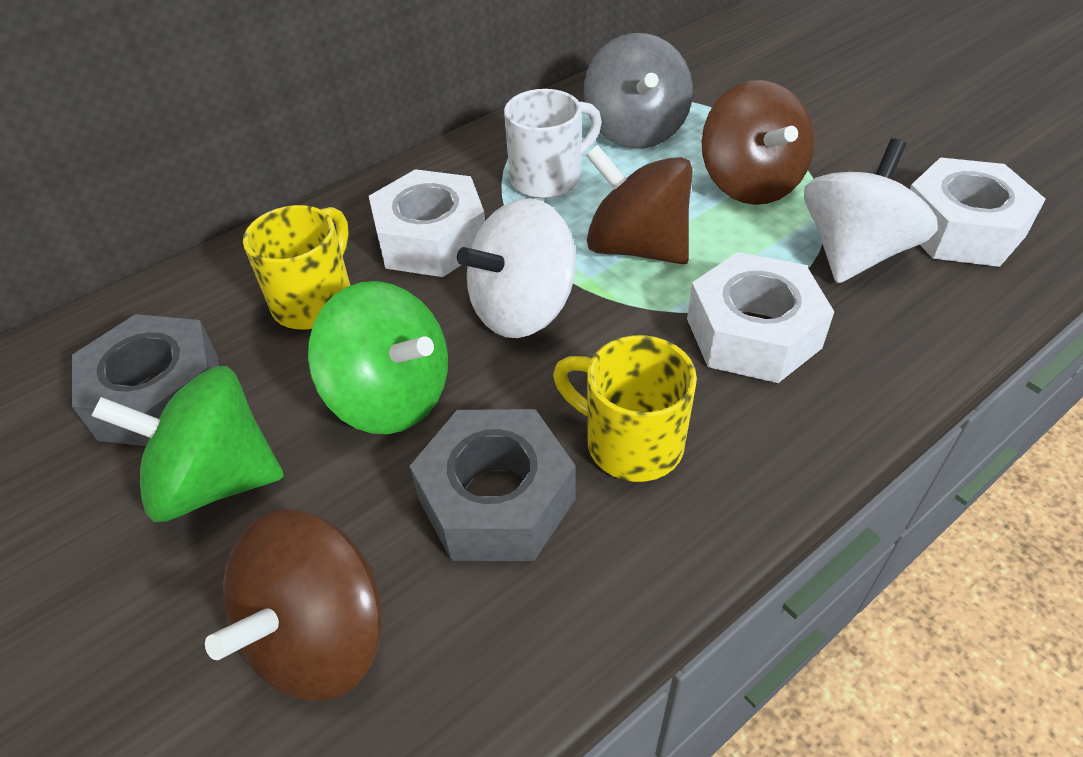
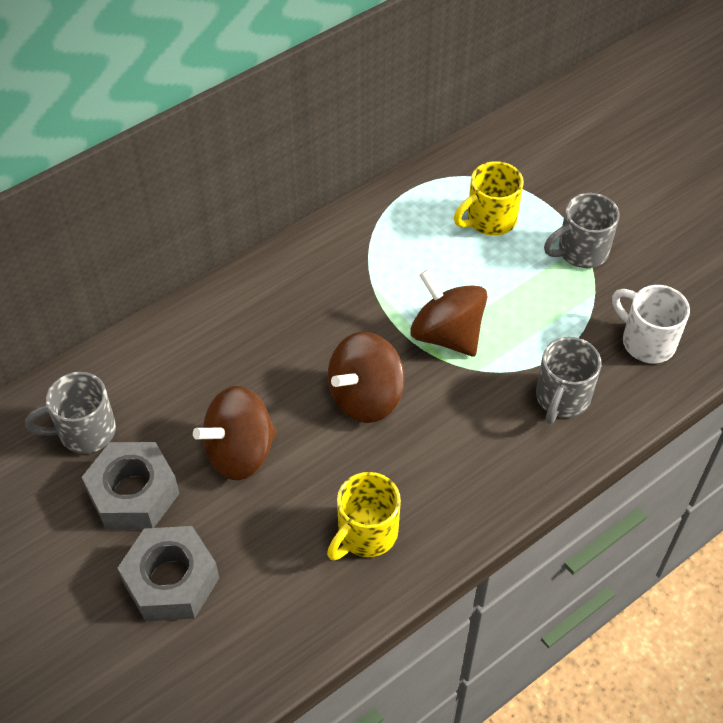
green spinning top: [91,366,284,522] [308,281,448,434] = 2 -> none = 0
grey mug: none = 0 -> [25,372,116,454] [536,337,602,424] [544,193,619,268] = 3
grey spinning top: [584,33,693,149] = 1 -> none = 0
white nut: [369,169,485,277] [687,252,834,383] [910,157,1046,267] = 3 -> none = 0
white spinning top: [457,198,576,338] [804,138,938,283] = 2 -> none = 0

